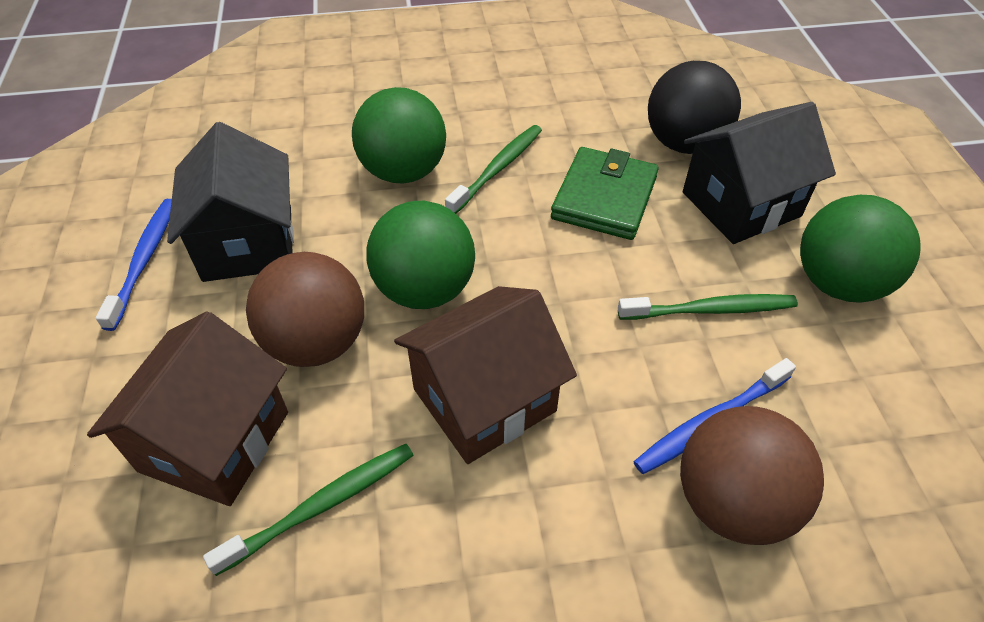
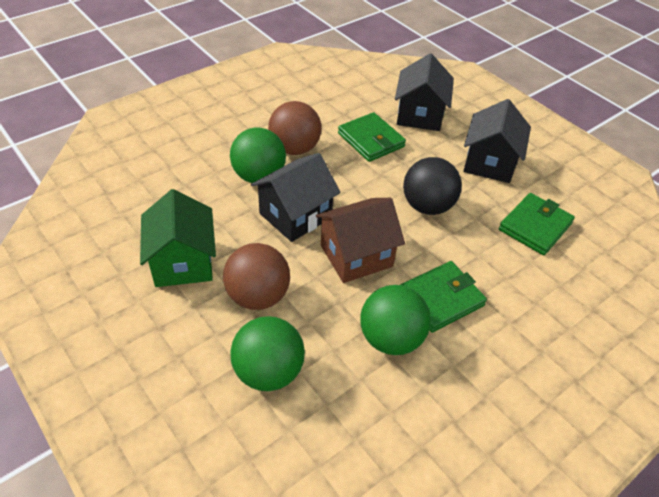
black house: [167,122,294,282] [683,102,836,244] = 2 -> [251,153,341,242] [395,53,454,131] [463,99,531,183] = 3
blue toothbrush: [96,199,172,331] [633,358,796,474] = 2 -> none = 0
brown house: [87,311,288,506] [394,286,577,464] = 2 -> [316,198,405,283] = 1
green house: none = 0 -> [140,189,216,287] = 1
green toothbrush: [203,444,414,576] [445,125,542,214] [618,294,798,320] = 3 -> none = 0
green wallet: [551,147,659,240] = 1 -> [338,112,406,162] [400,261,487,332] [499,193,575,255] = 3

